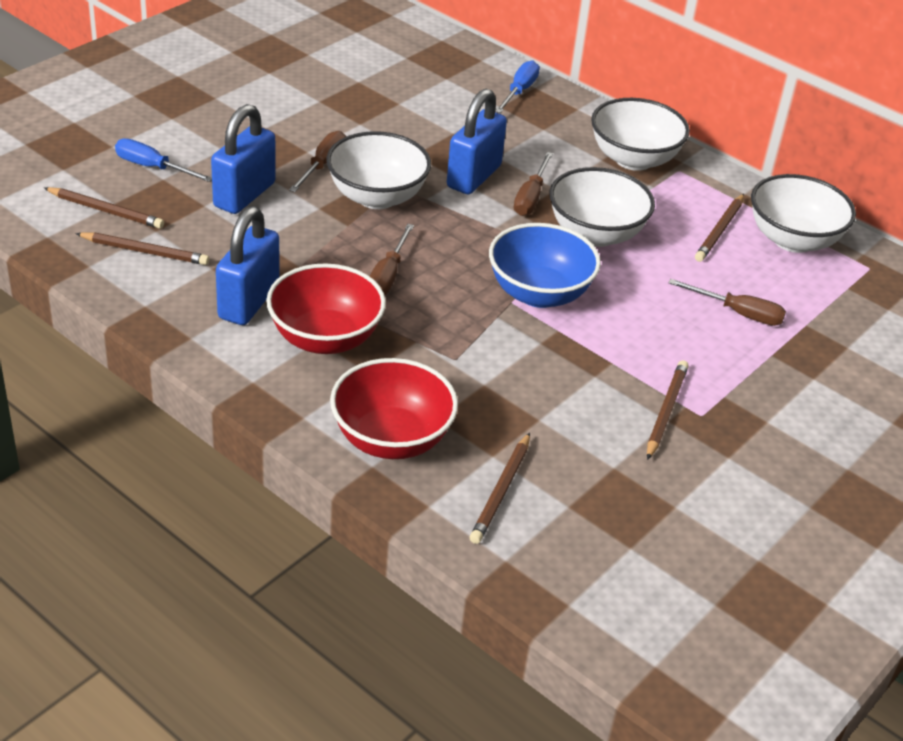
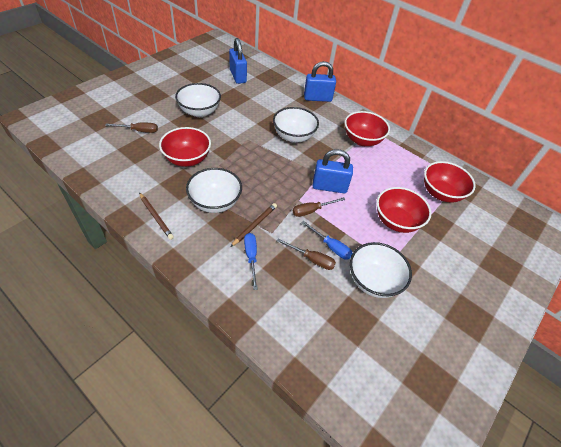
blue bowl: [489,223,601,308] = 1 -> none = 0
brown pencil: [44,187,164,229] [75,232,209,265] [470,433,530,544] [647,360,689,460] [695,194,744,262] = 5 -> [139,193,174,240] [230,203,277,247] = 2
brown screwdriver: [289,131,346,192] [370,224,414,296] [514,152,553,216] [668,279,786,326] = 4 -> [105,122,158,133] [277,238,336,270] [293,197,345,217] = 3
red bowl: [266,263,386,354] [330,358,458,459] = 2 -> [159,127,211,167] [345,111,390,146] [377,187,431,233] [424,161,476,203] = 4

